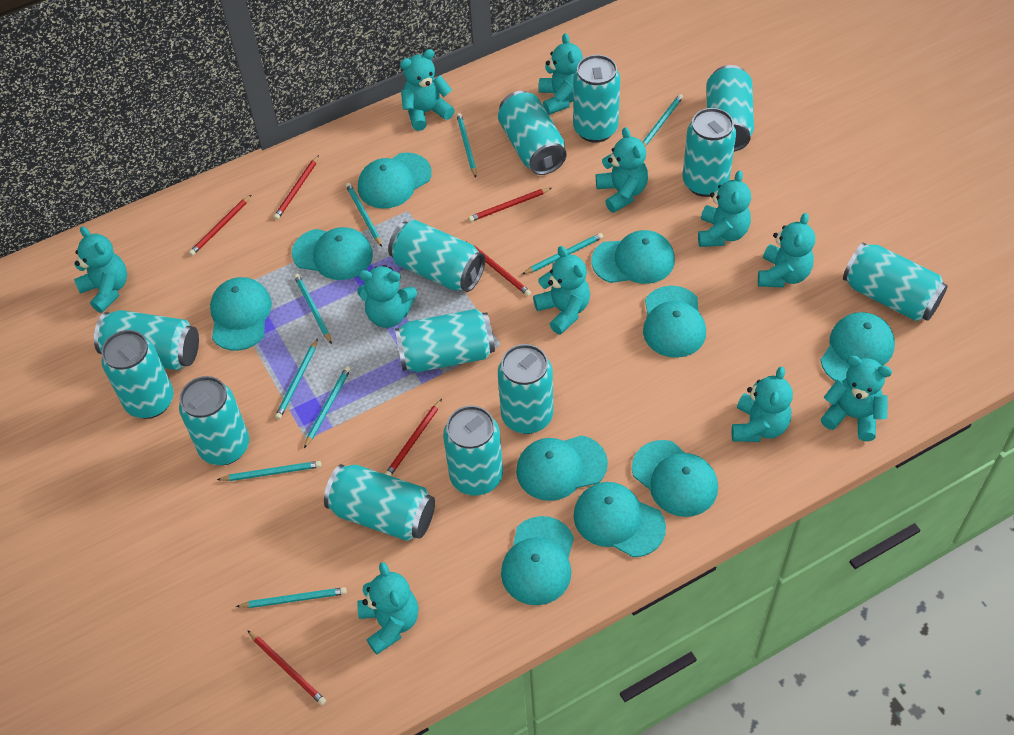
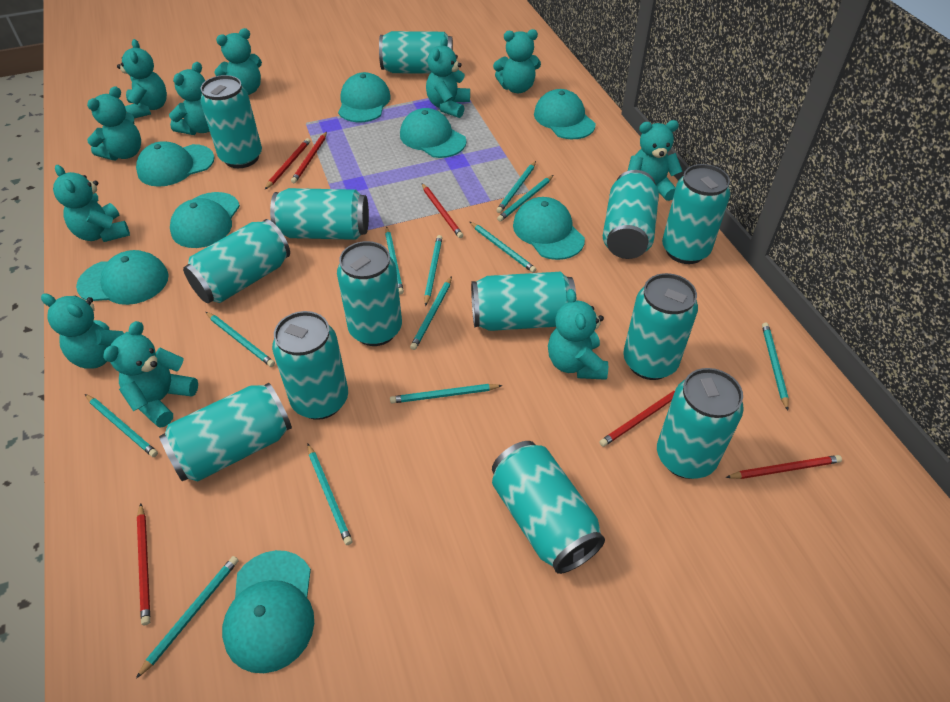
turquoise cap: [210,277,272,351] [292,227,373,280] [358,153,432,209] [501,516,574,605] [516,435,608,501] [573,482,666,557] [592,230,675,284] [632,440,718,517] [643,286,706,358] [821,312,895,381] = 10 -> [76,250,169,305] [136,141,215,187] [170,192,240,248] [222,550,314,673] [338,72,391,122] [400,108,466,158] [513,197,585,260] [534,89,596,139] = 8
turquoise pencil: [217,461,321,481] [236,587,347,608] [275,338,318,419] [294,274,332,344] [304,366,351,448] [346,183,382,247] [456,113,476,178] [522,233,603,274] [642,94,683,146] = 9 -> [85,394,158,457] [136,556,239,679] [206,312,275,367] [307,444,352,545] [385,226,404,294] [390,384,503,403] [410,276,452,350] [424,235,442,306] [469,221,536,273] [496,161,536,213] [497,175,554,222] [762,323,789,411] = 12

